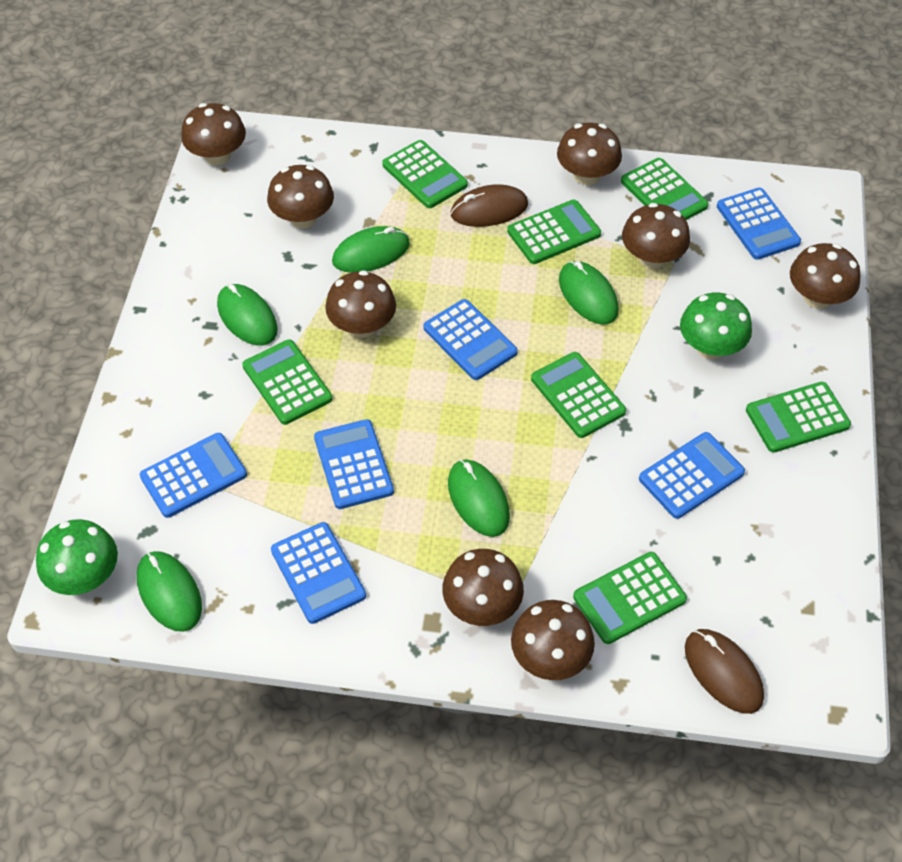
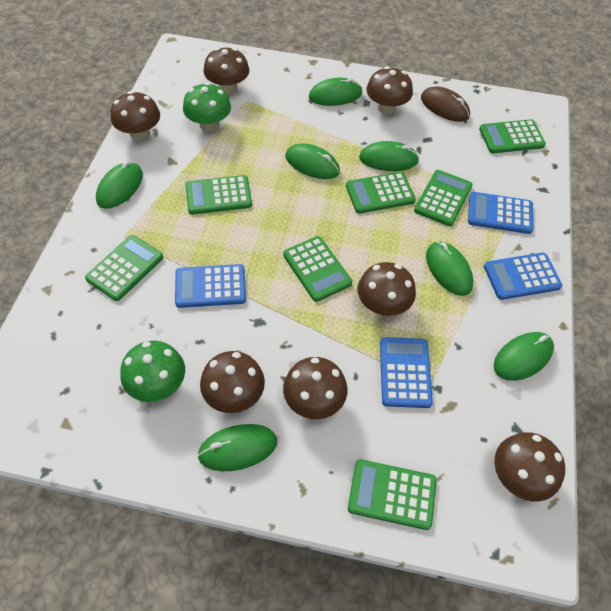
blue calculator: [140,433,247,518] [271,522,366,624] [314,419,394,509] [424,299,518,380] [639,432,745,519] [717,188,801,260] = 6 -> [175,264,246,308] [380,337,433,408] [468,192,533,234] [484,253,562,300] = 4
brown mouse: [450,184,528,227] [685,629,764,714] = 2 -> [421,86,470,122] = 1
brown mushroom: [181,103,246,166] [267,165,334,229] [325,270,396,338] [442,549,524,626] [511,600,595,680] [557,122,622,185] [622,203,690,269] [790,243,861,309] = 8 -> [111,91,160,141] [200,351,265,413] [204,47,249,94] [283,357,347,419] [358,262,416,316] [367,66,413,114] [494,432,565,501] = 7
green mouse: [137,551,202,632] [217,284,278,345] [332,226,410,273] [448,459,510,537] [559,261,619,325] = 5 -> [96,161,143,209] [197,424,277,471] [285,143,340,179] [309,78,362,106] [359,141,419,171] [426,241,473,296] [494,332,554,381] = 7

